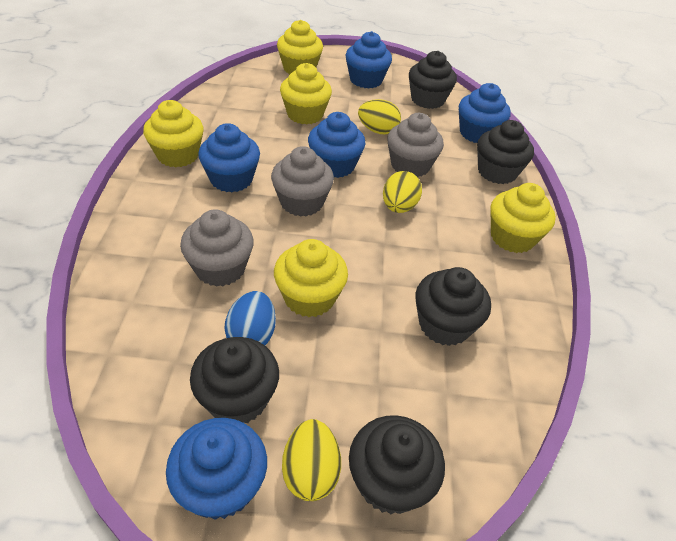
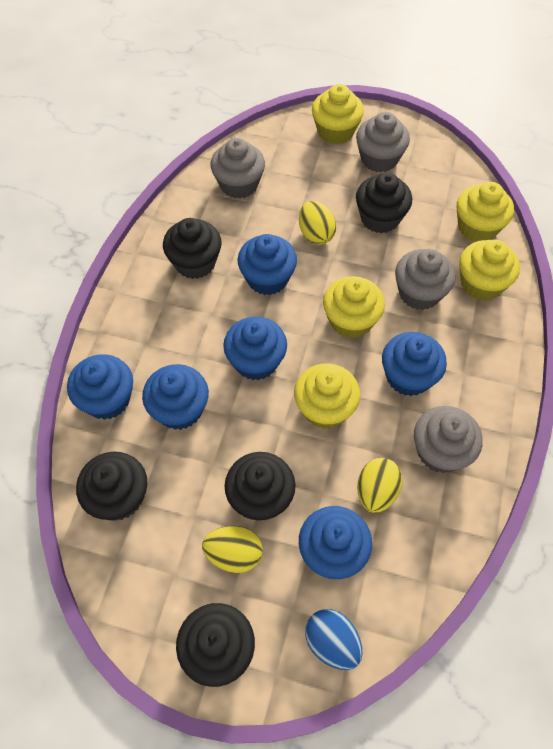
blue cupcake: [166,418,267,520] [198,123,260,192] [308,112,365,178] [346,31,392,89] [459,83,511,143] = 5 -> [67,354,133,420] [142,364,209,430] [223,317,287,380] [238,234,297,295] [299,506,372,579] [382,332,447,396] = 6
grey cupcake: [180,209,254,287] [271,146,334,217] [387,113,444,177] = 3 -> [210,138,265,199] [356,112,410,172] [395,249,456,310] [414,406,483,473] = 4

